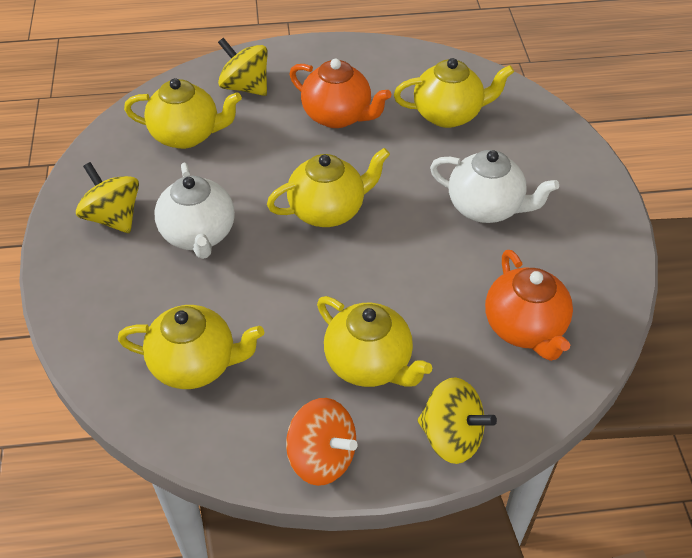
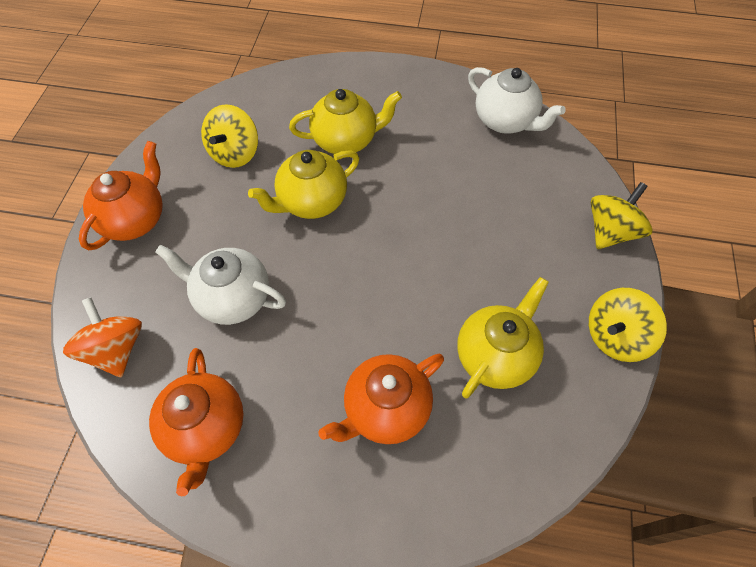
orange teapot: [289,58,391,128] [485,250,573,361] = 2 -> [79,141,163,251] [149,348,243,497] [318,354,444,444] = 3
yellow teapot: [118,305,264,389] [124,78,242,149] [267,148,390,227] [317,296,432,387] [394,58,514,128] = 5 -> [248,150,359,219] [289,89,402,154] [457,277,549,398] = 3

